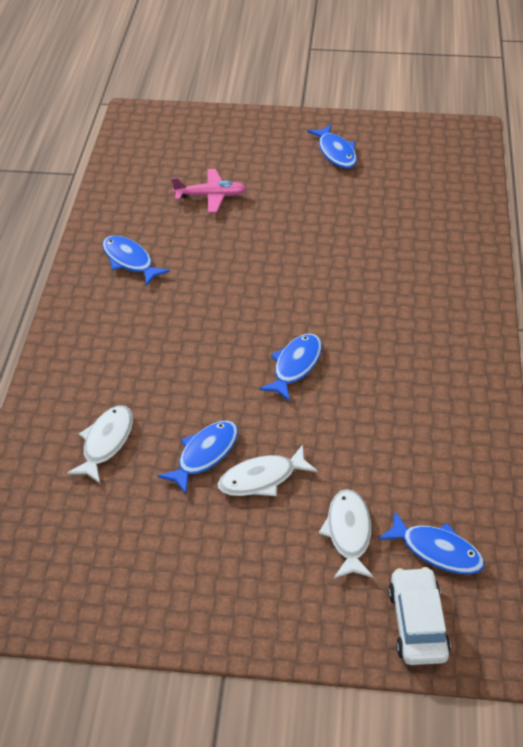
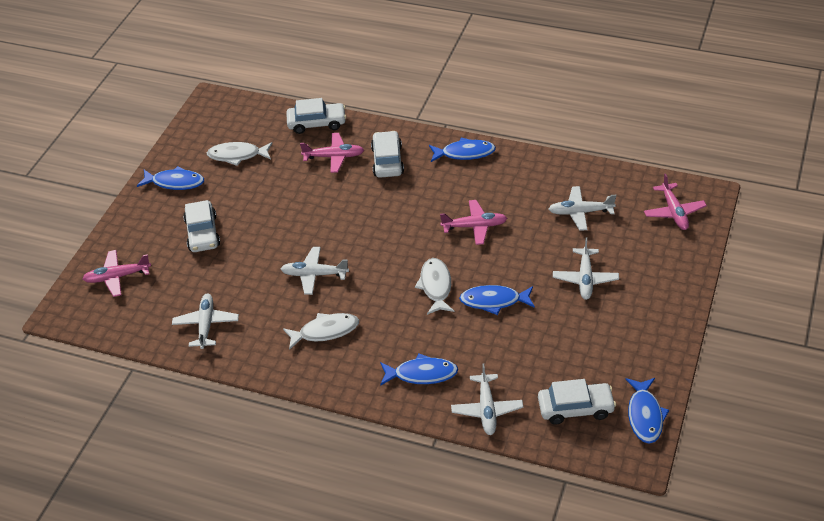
pink plane: [172,169,247,213] = 1 -> [82,250,151,297] [300,133,364,173] [440,200,507,245] [644,174,707,230] = 4
white car: [388,567,451,665] = 1 -> [183,200,220,252] [286,98,346,134] [371,131,404,178] [538,379,616,425] = 4
white plane: none = 0 -> [172,294,239,349] [281,247,349,295] [451,363,523,435] [549,186,616,231] [553,238,619,300] = 5

